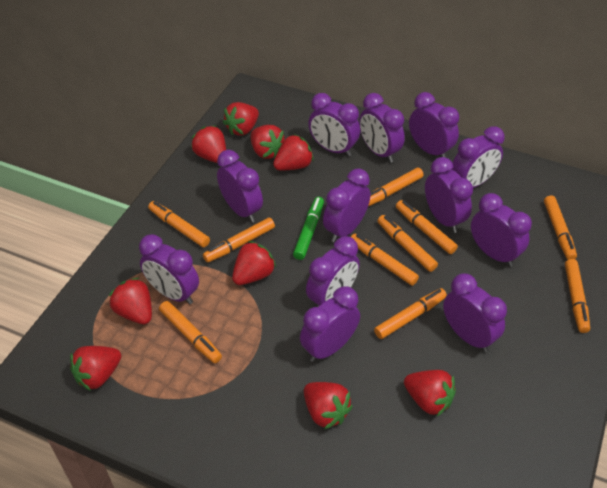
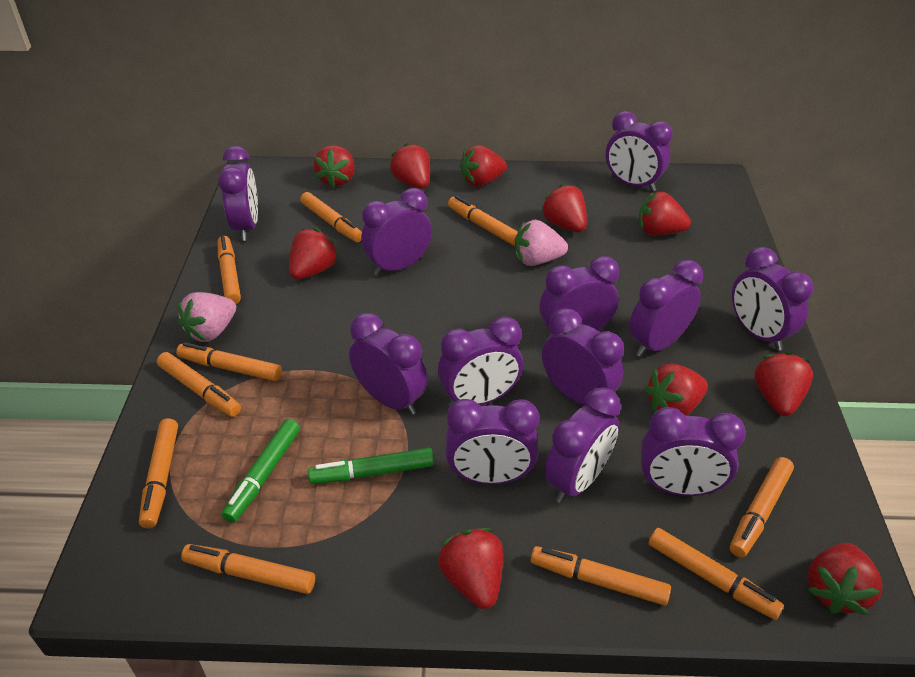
green marker: [293,197,324,260] = 1 -> [221,419,300,523] [308,448,434,484] = 2
pink strawberry: none = 0 -> [178,292,236,342] [515,220,568,266] = 2
red strawberry: [70,346,121,391] [109,278,152,324] [191,125,226,163] [223,102,259,136] [232,241,276,285] [250,125,284,159] [273,134,314,171] [304,382,353,430] [404,370,456,416] = 9 -> [289,228,339,280] [314,145,355,188] [390,143,430,189] [438,528,503,609] [460,145,507,187] [541,184,587,232] [638,192,691,235] [644,363,708,416] [754,352,813,416] [807,543,882,615] = 10

